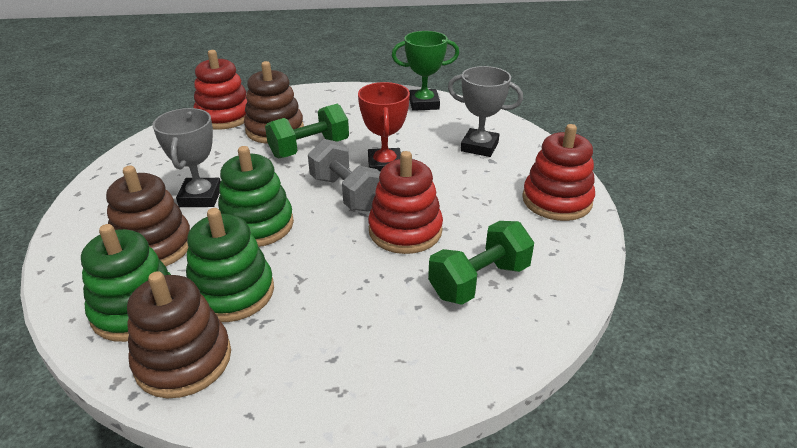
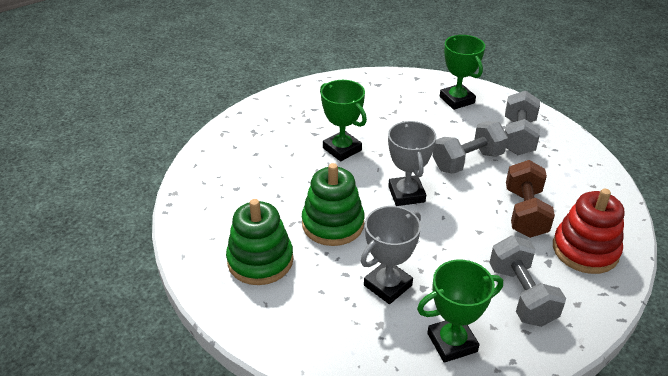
brown dumbbell: none = 0 -> [506,160,555,238] = 1
brown stacking toy: [106,166,190,267] [127,271,231,399] [244,61,304,144] = 3 -> none = 0
green dumbbell: [265,104,349,158] [428,221,534,305] = 2 -> none = 0
green stacking toy: [81,224,171,342] [186,208,274,322] [218,146,294,247] = 3 -> [226,199,293,285] [302,163,365,246] = 2
green trophy: [392,31,459,111] = 1 -> [320,80,367,161] [417,260,503,363] [440,35,485,110] = 3
grey dumbbell: [308,139,380,212] = 1 -> [433,121,508,174] [489,235,566,327] [505,91,540,155] = 3
red stacking toy: [194,50,247,130] [368,151,443,254] [522,124,595,221] = 3 -> [553,189,625,274] = 1
red trophy: [358,82,410,172] = 1 -> none = 0

